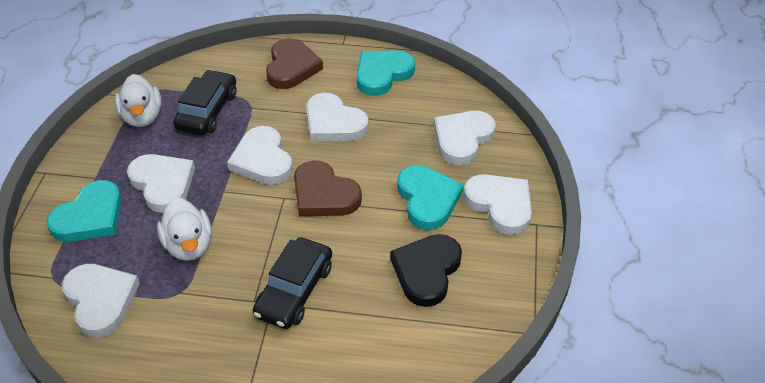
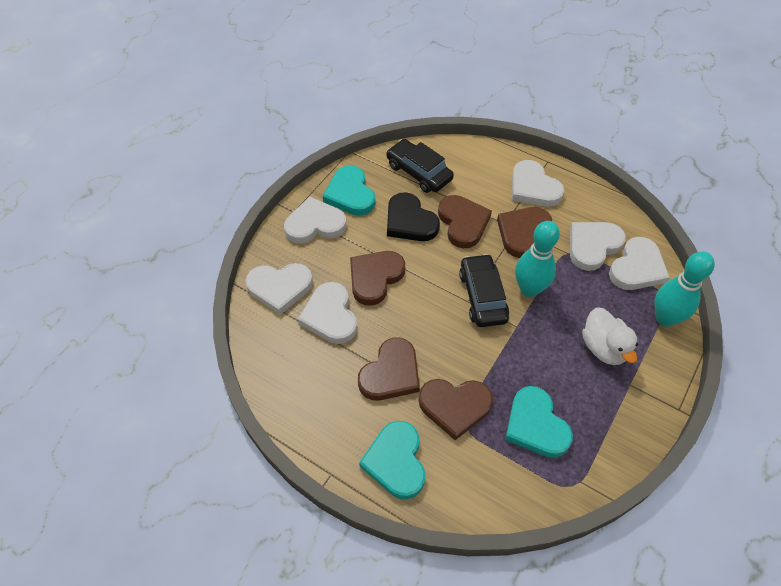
brown heart: [266,38,323,89] [294,161,362,216] = 2 -> [350,251,405,306] [358,337,420,401] [419,379,493,440] [438,195,492,248] [497,207,552,258] = 5
turquoise bowling pin: none = 0 -> [515,221,560,297] [655,252,715,327] = 2
white duck: [115,74,162,127] [157,197,211,261] = 2 -> [582,307,638,365] = 1

